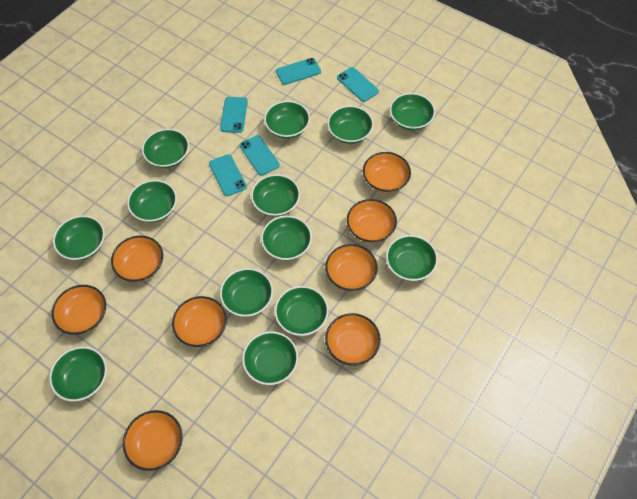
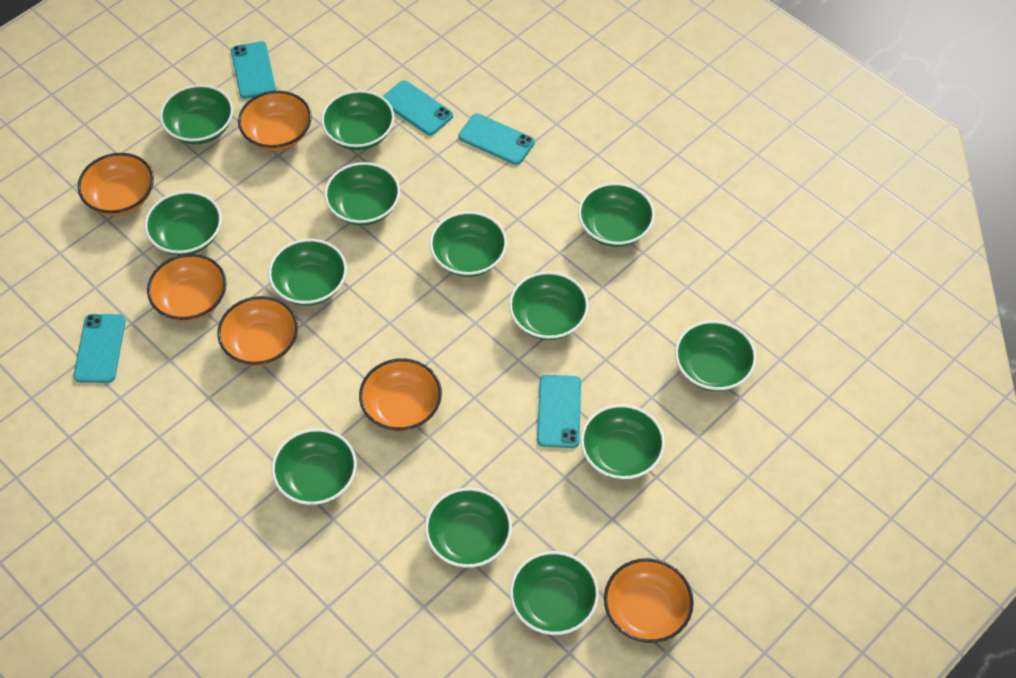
orange bowl: [52,285,106,335] [111,236,163,282] [123,410,183,471] [172,296,227,347] [325,244,378,291] [325,313,381,366] [347,199,397,243] [363,152,411,193] = 8 -> [78,153,154,216] [147,254,227,321] [217,296,298,366] [238,91,311,151] [359,358,442,431] [604,558,694,643] = 6

